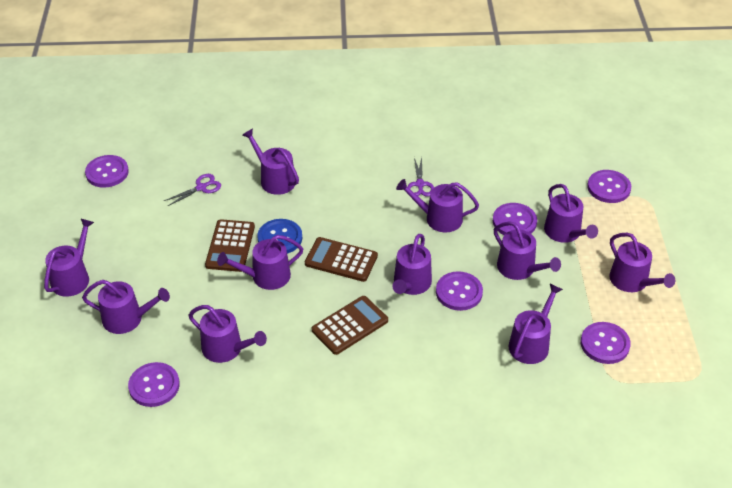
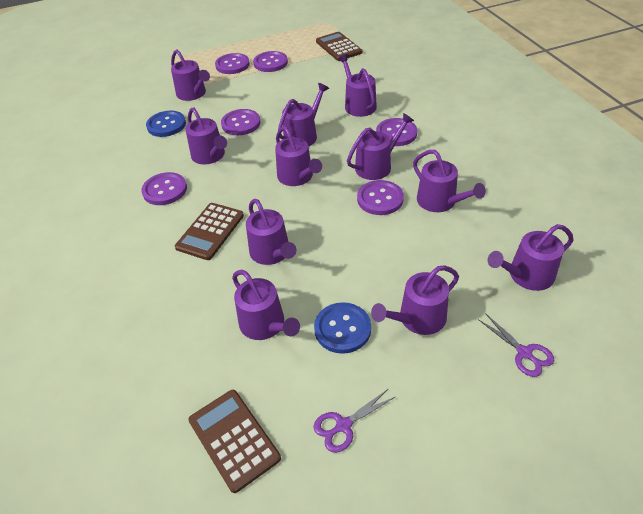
blue button: [257,219,302,254] = 1 -> [146,111,186,137] [314,302,371,354] = 2

